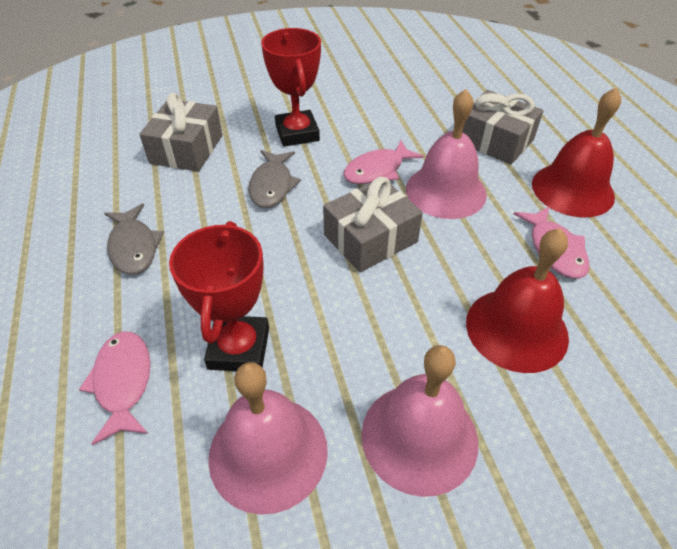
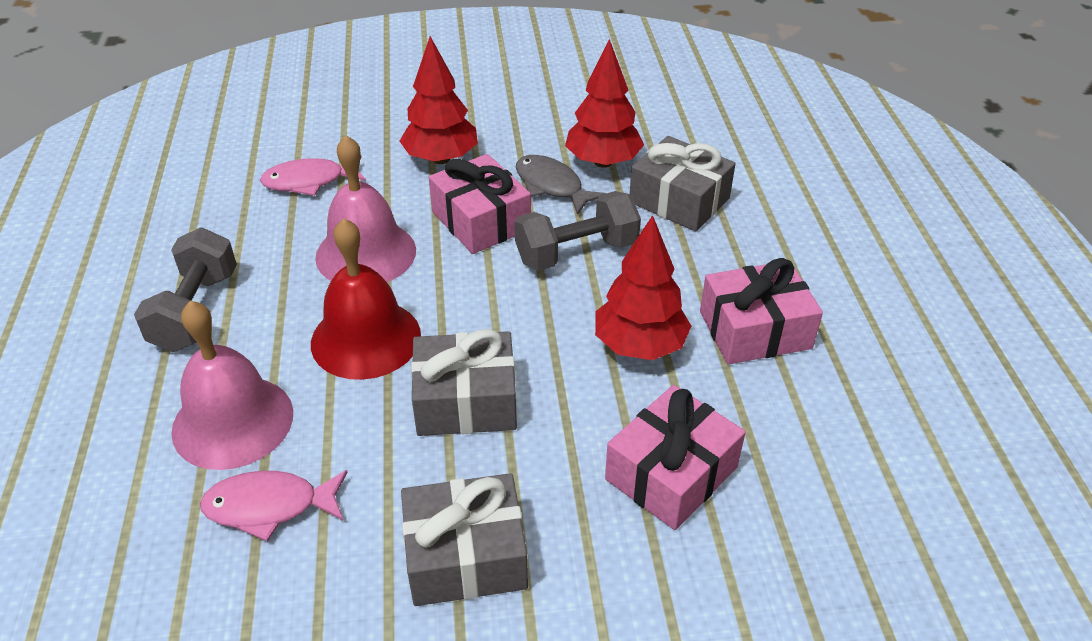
grey dumbbell: none = 0 -> [134,228,237,352] [515,191,641,271] = 2
grey fish: [104,204,164,275] [248,150,301,208] = 2 -> [516,155,606,215] = 1
pink bell: [208,362,328,515] [361,345,478,497] [406,89,487,219] = 3 -> [171,301,293,470] [315,135,416,282] = 2
pink fish: [79,332,151,445] [343,140,424,184] [514,206,589,278] = 3 -> [200,470,348,541] [260,157,366,196] = 2
pink gift: none = 0 -> [429,154,531,254] [605,385,746,530] [700,258,823,364] = 3
red bell: [466,228,569,373] [532,87,621,217] = 2 -> [311,218,421,380] = 1
red tree: none = 0 -> [400,36,478,164] [565,39,644,168] [595,215,691,360] = 3
red trophy: [169,221,269,371] [261,28,321,147] = 2 -> none = 0

